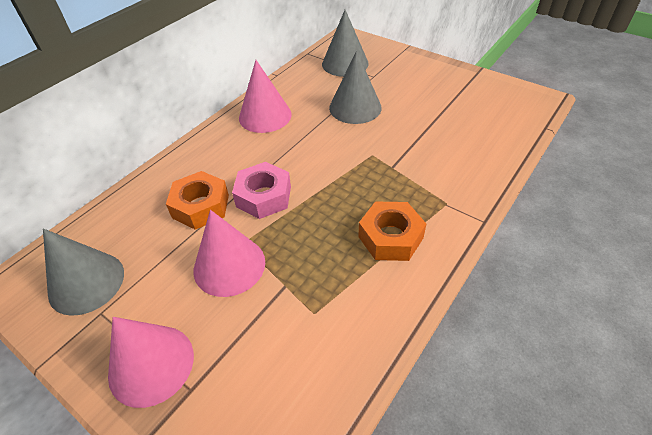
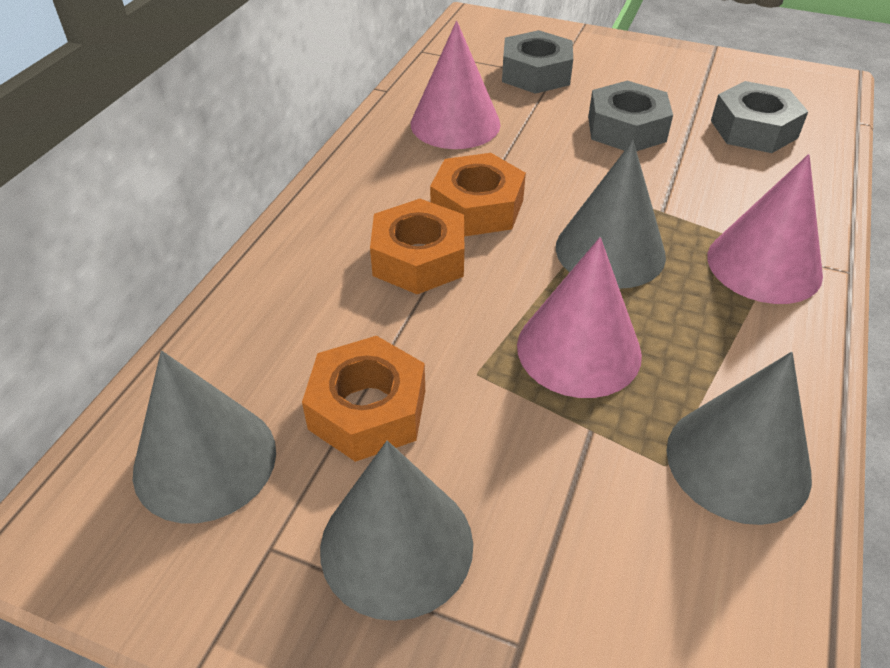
grey cone: [43,228,124,316] [322,10,369,77] [329,51,382,124] = 3 -> [133,351,276,523] [320,441,473,621] [556,141,666,289] [666,352,812,525] = 4
grey nut: none = 0 -> [502,30,573,94] [588,80,673,151] [711,81,809,153] = 3
orange nut: [166,171,229,230] [358,202,426,261] = 2 -> [302,336,425,462] [370,199,464,294] [430,153,526,237] = 3
pink nut: [232,162,291,219] = 1 -> none = 0

